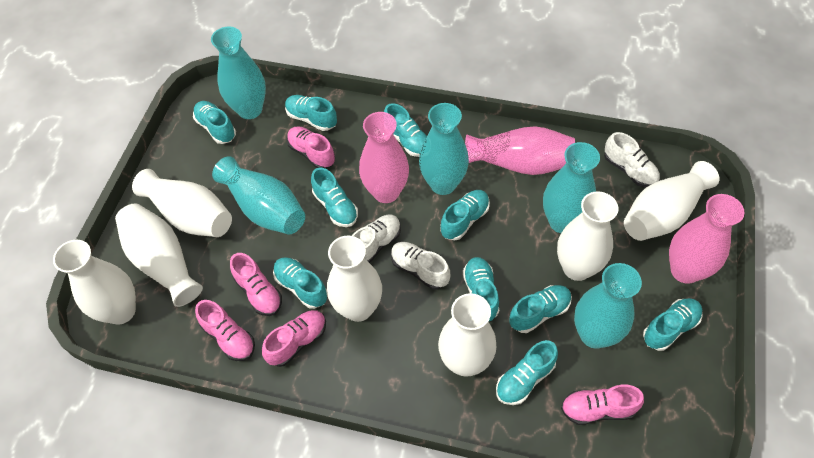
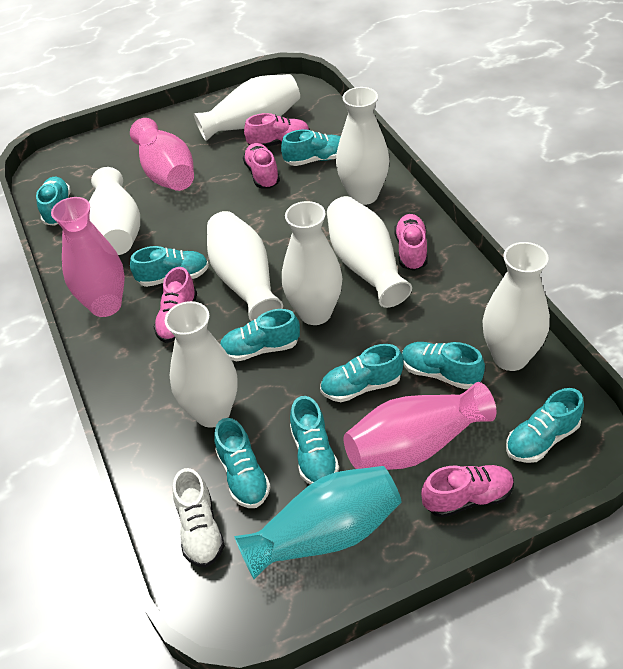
turquoise shoe: [193,101,236,144] [273,257,328,309] [285,95,337,131] [311,168,358,227] [384,103,427,157] [440,190,490,240] [463,257,499,322] [496,340,558,405] [509,285,572,333] [643,298,703,351] = 10 -> [36,177,71,226] [130,246,209,287] [214,418,271,508] [220,309,300,361] [281,129,340,166] [290,396,339,484] [320,344,404,402] [402,342,485,389] [506,388,584,463] = 9
turquoise vase: [211,27,266,119] [212,156,305,235] [419,103,469,195] [543,142,600,233] [574,263,642,349] = 5 -> [234,466,402,579] = 1
white shoe: [352,215,401,263] [391,242,450,289] [604,132,660,187] = 3 -> [173,468,225,567] = 1
white vase: [53,240,136,325] [115,203,203,307] [132,169,232,237] [327,236,382,322] [438,293,496,377] [557,191,618,281] [624,161,719,241] = 7 -> [89,167,140,255] [165,301,238,428] [194,74,300,141] [207,211,283,321] [282,201,343,325] [327,196,412,308] [336,87,390,205] [482,242,550,371] = 8

